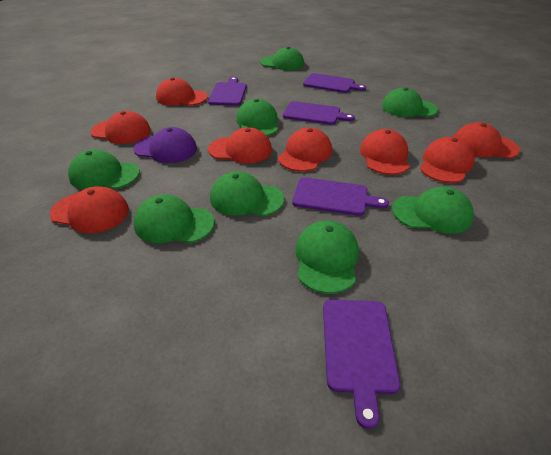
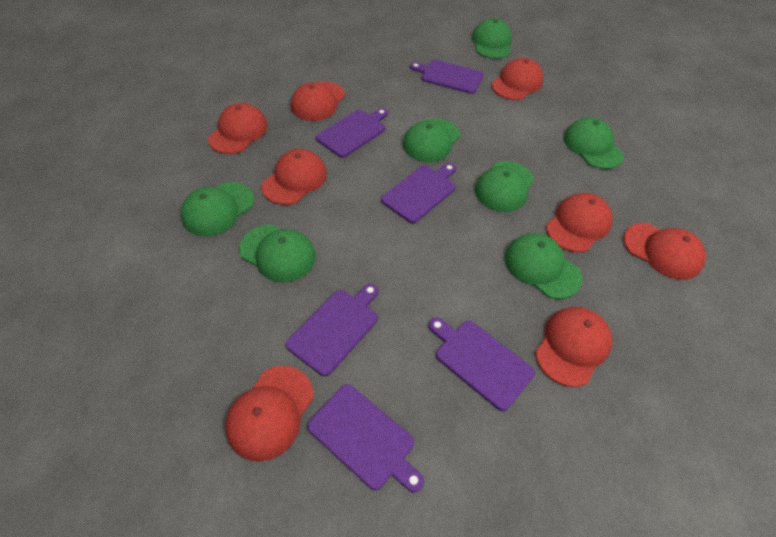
green cap: [68,149,140,189] [134,195,215,243] [210,171,284,216] [236,99,278,136] [260,47,304,70] [295,221,359,294] [382,88,438,117] [392,187,474,234] = 8 -> [181,182,254,236] [239,225,316,282] [403,118,461,162] [472,18,512,59] [475,161,534,212] [505,233,582,299] [564,117,624,169] = 7
purple cap: [133,127,197,163] = 1 -> none = 0
purple cutting board: [208,77,247,106] [283,101,355,125] [292,177,389,216] [303,73,366,93] [323,300,400,429] = 5 -> [286,283,378,376] [307,384,424,492] [316,108,388,158] [381,163,456,223] [410,60,484,94] [429,318,535,411] = 6

